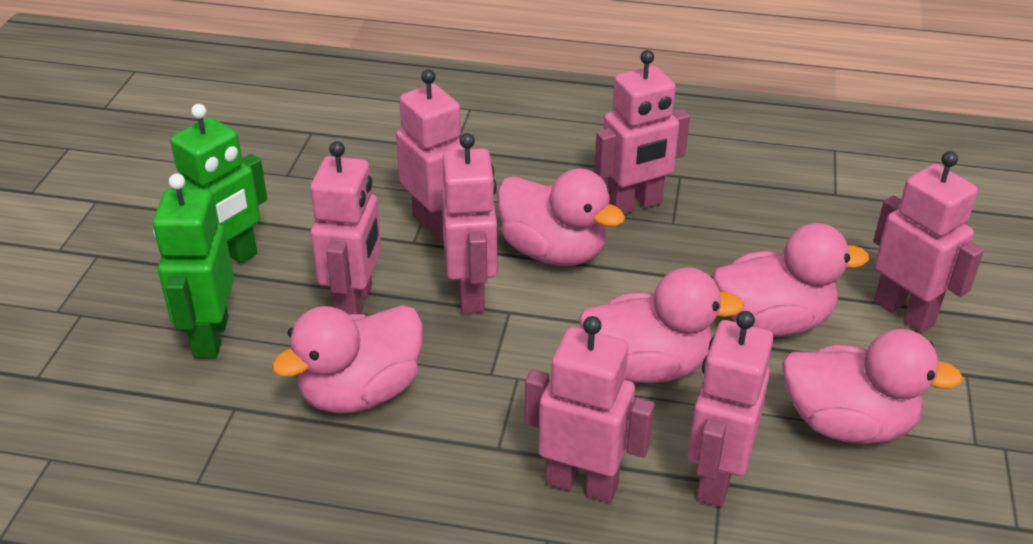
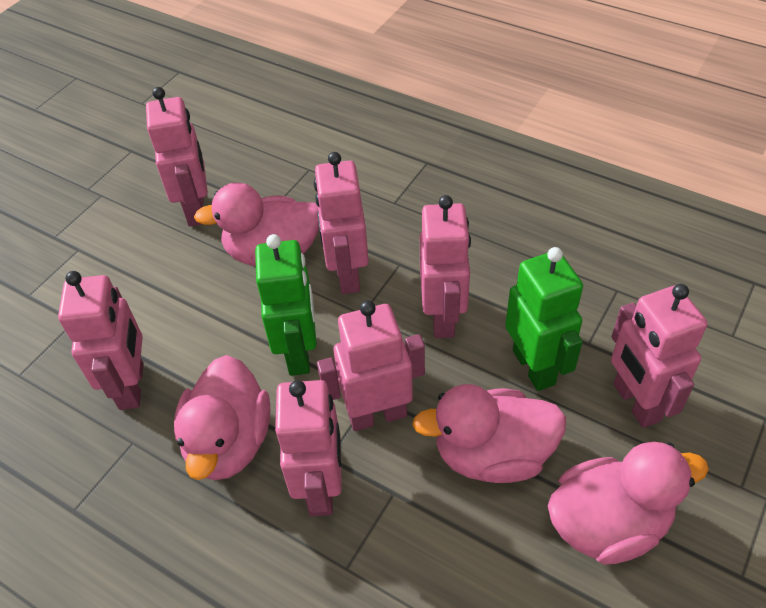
pink duck: [272,305,423,414] [497,169,625,266] [579,267,744,383] [713,223,869,336] [782,329,963,444] = 5 -> [174,355,270,480] [194,183,319,266] [412,384,566,483] [548,442,709,565] = 4

